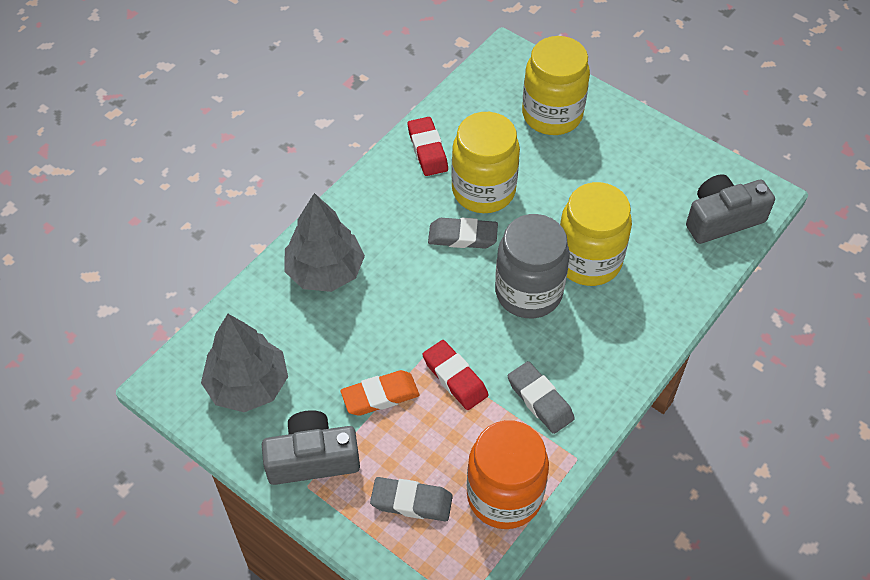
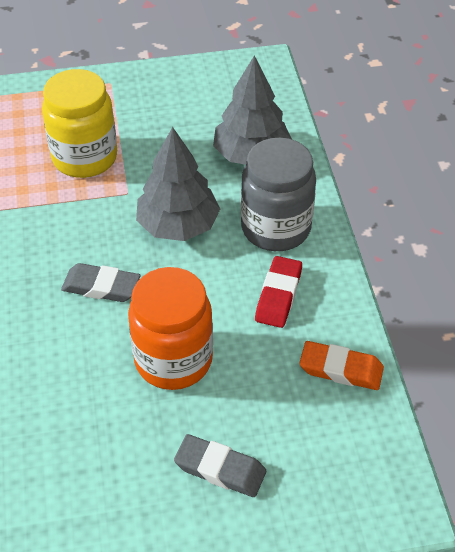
grey camera: [262,410,360,485] [686,174,775,244] = 2 -> none = 0
grey eraser: [370,477,453,522] [428,218,498,249] [508,361,575,434] = 3 -> [61,263,141,302] [174,434,266,497] = 2
red eraser: [408,117,448,176] [422,340,489,410] = 2 -> [255,256,302,328] = 1
yellow jar: [451,112,520,213] [522,36,590,135] [560,182,632,286] = 3 -> [42,69,117,178] = 1

